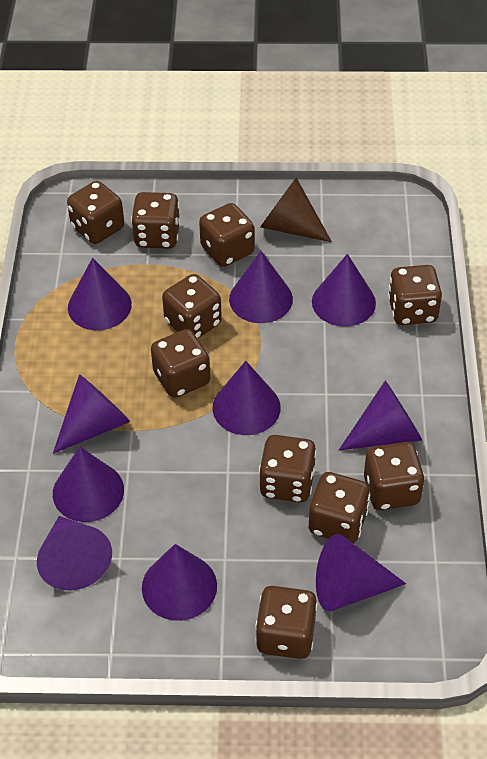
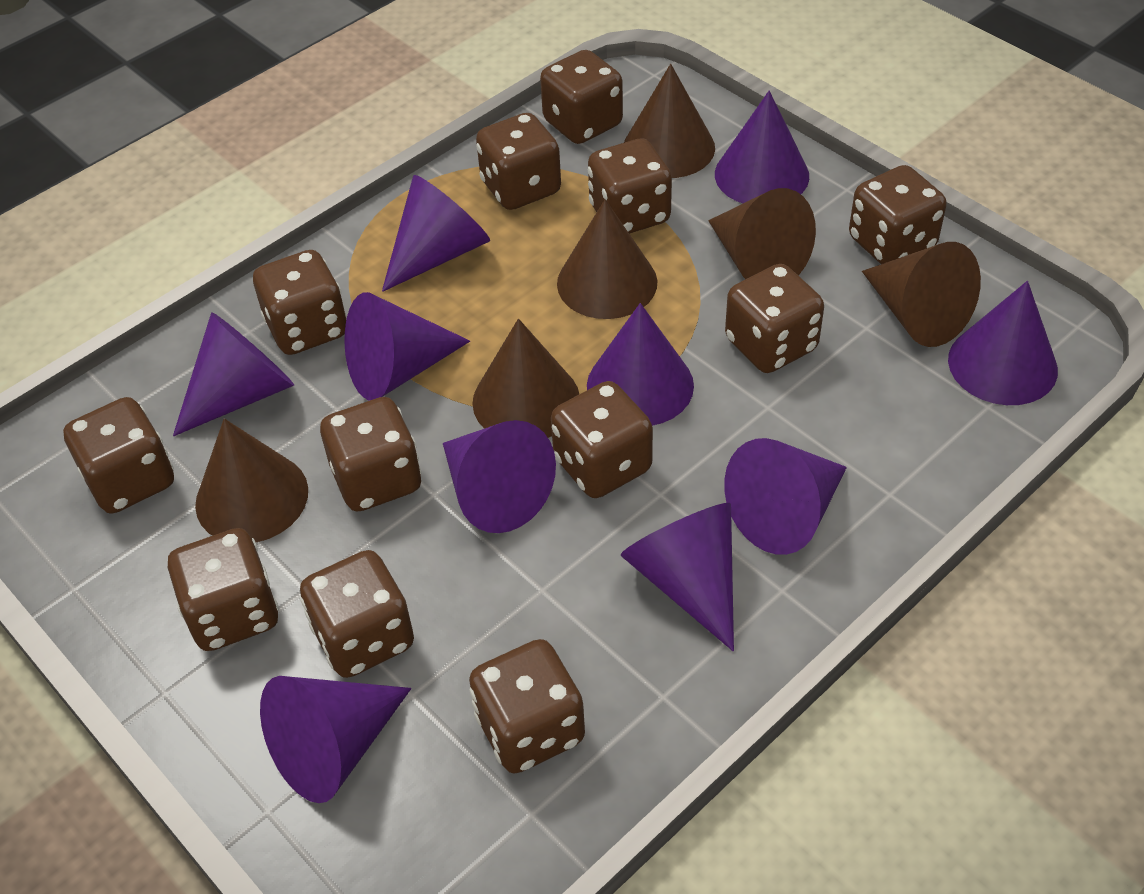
brown cone: [260,177,332,242] = 1 -> [195,418,308,542] [472,319,579,438] [557,199,657,319] [624,64,715,178] [708,188,816,279] [862,242,981,347] = 6
brown dice: [67,181,124,244] [131,192,180,249] [151,329,210,398] [162,274,222,338] [199,203,255,267] [255,586,318,659] [259,435,317,502] [309,472,371,544] [364,442,425,510] [388,265,442,325] = 10 -> [63,397,174,514] [168,528,279,651] [253,250,347,355] [300,550,414,678] [320,397,422,512] [469,639,585,774] [476,113,561,210] [540,50,623,144] [551,381,653,498] [588,138,672,234] [725,264,824,373] [849,165,946,264] = 12

